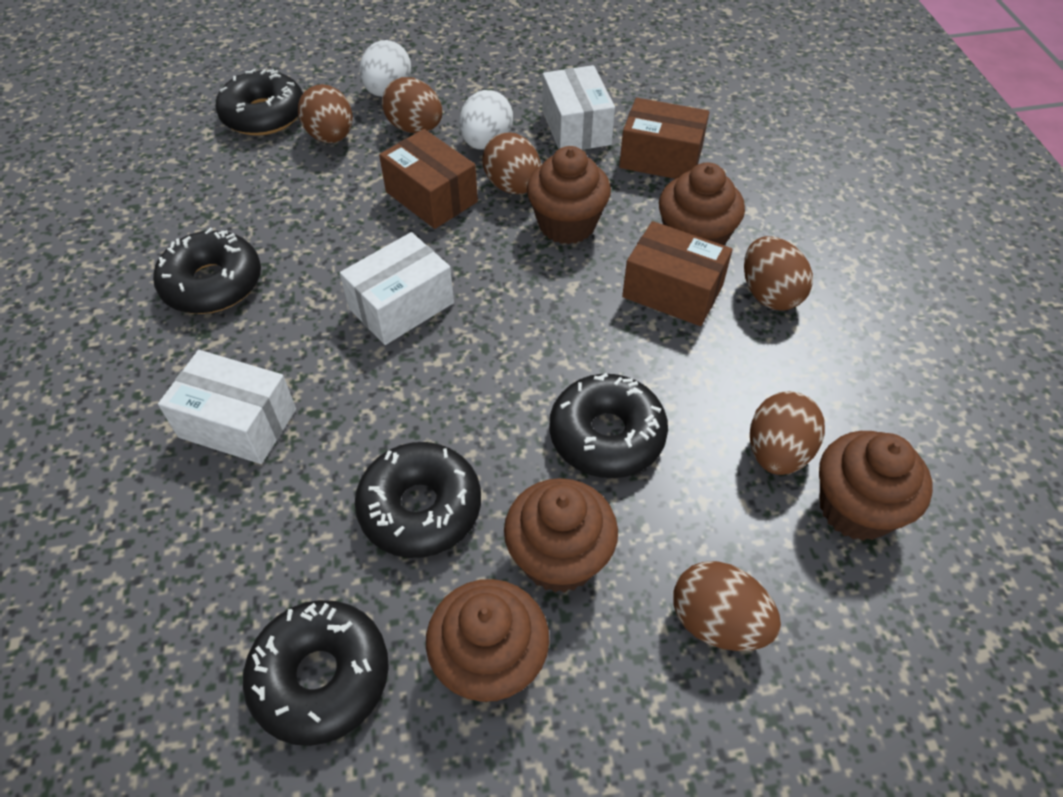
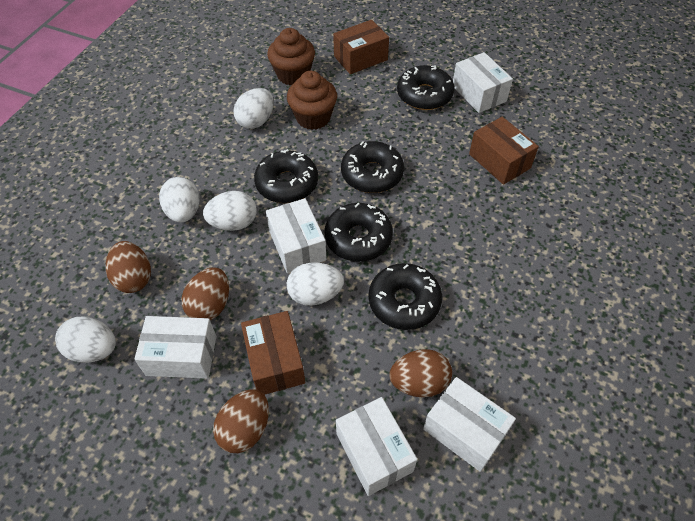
brown cupcake: [426,579,550,702] [504,478,618,593] [527,146,611,244] [659,162,745,245] [819,431,933,541] = 5 -> [267,28,315,85] [287,71,337,130] = 2
brown egg: [298,84,353,143] [382,77,442,133] [482,133,541,194] [673,561,781,651] [744,236,813,311] [750,391,825,475] = 6 -> [106,241,151,293] [182,267,229,320] [213,389,269,453] [389,349,452,398] = 4
white box: [158,350,296,464] [340,232,454,345] [542,65,615,150] = 3 -> [134,316,216,379] [266,198,327,273] [336,397,417,496] [423,377,516,472] [453,52,513,113] = 5
white egg: [359,40,411,97] [459,90,513,150] = 2 -> [55,316,116,363] [159,177,200,222] [203,191,257,231] [234,88,274,129] [287,262,344,306] = 5

